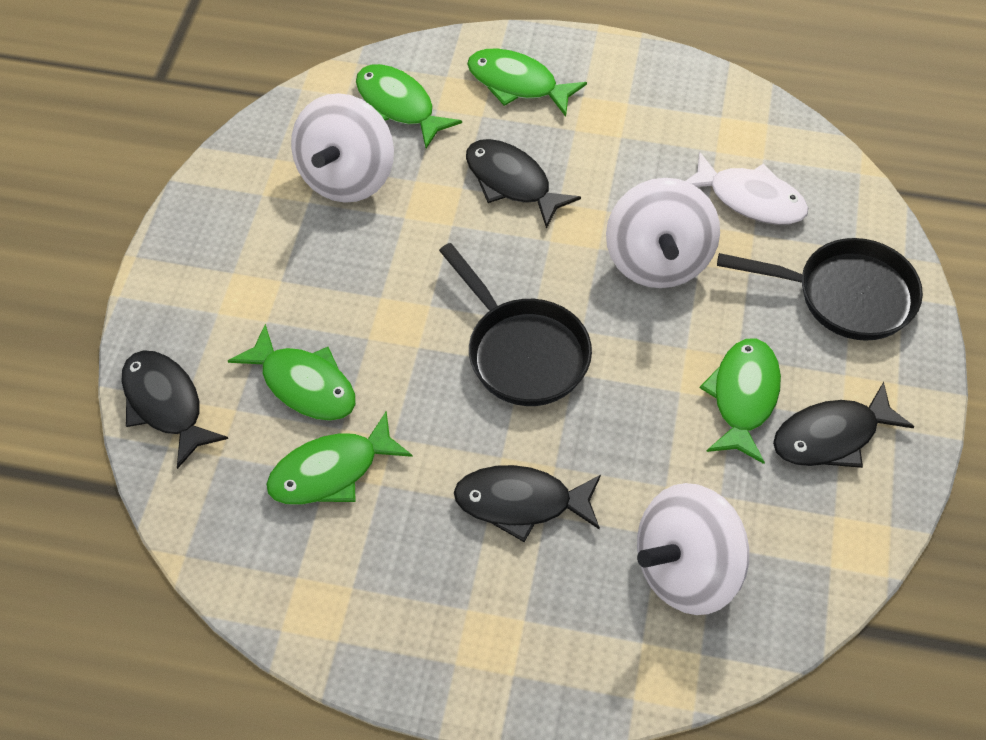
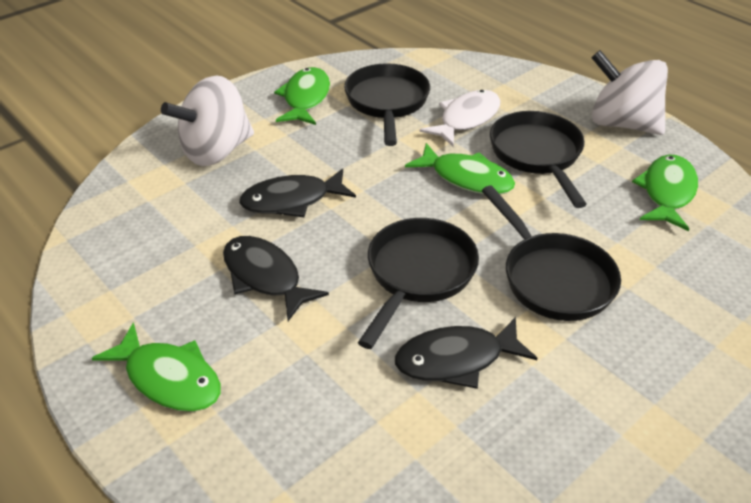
black fish: [121,350,228,469] [454,465,601,542] [466,139,581,229] [773,382,915,468] = 4 -> [223,236,329,321] [239,168,356,217] [395,317,537,389] = 3
black pan: [439,243,592,406] [717,238,923,341] = 2 -> [344,63,430,146] [358,218,479,349] [482,185,621,321] [490,111,587,208] = 4
green fish: [228,324,356,421] [266,411,413,505] [356,64,462,149] [467,49,587,117] [700,338,781,464] = 5 -> [92,322,221,412] [274,67,330,125] [405,143,515,194] [632,155,698,231] = 4
white spinning top: [291,93,394,203] [606,178,720,288] [637,483,749,615] = 3 -> [161,75,254,166] [591,50,668,135] = 2

